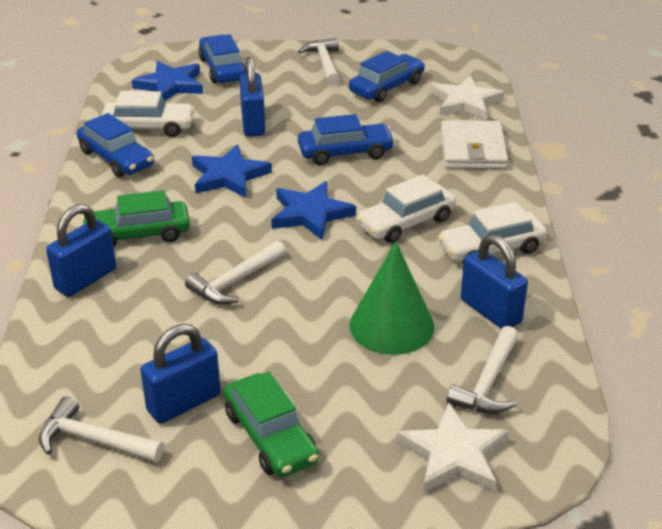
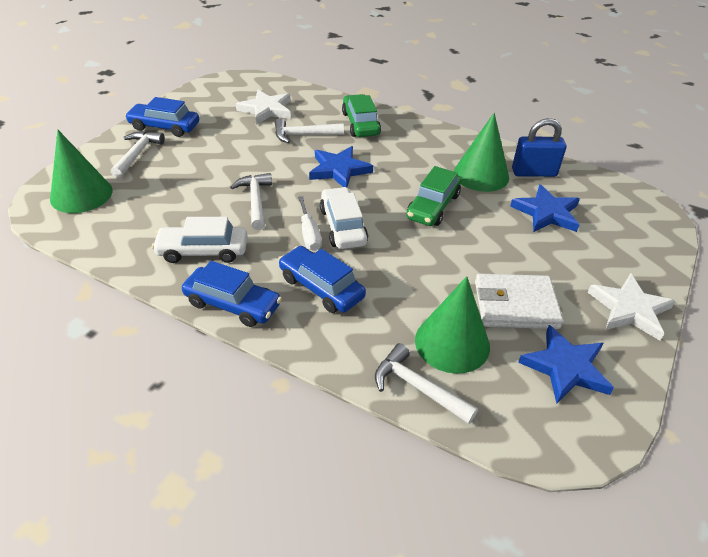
blue car: [77,113,154,177] [198,34,246,84] [298,114,395,165] [349,51,425,102] = 4 -> [125,97,199,137] [182,261,282,327] [278,246,366,313] = 3
blue padlock: [46,204,116,297] [140,324,221,424] [239,57,265,137] [461,235,528,329] = 4 -> [512,118,567,177] = 1
green cone: [350,241,434,355] = 1 -> [50,130,113,213] [415,276,490,374] [454,113,509,192] = 3
white car: [101,91,195,137] [356,175,456,243] [438,202,547,263] = 3 -> [152,217,247,263] [320,187,368,249] = 2
white screwdriver: none = 0 -> [298,196,322,251] = 1

